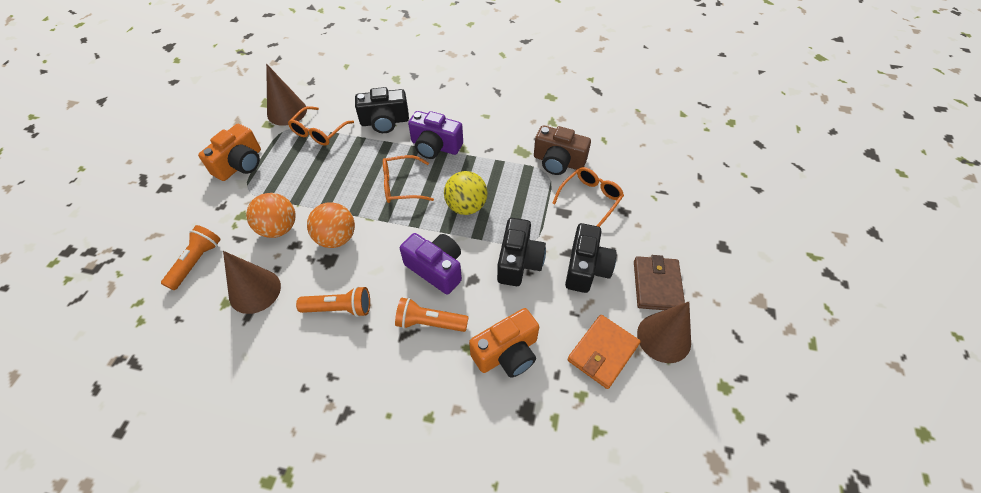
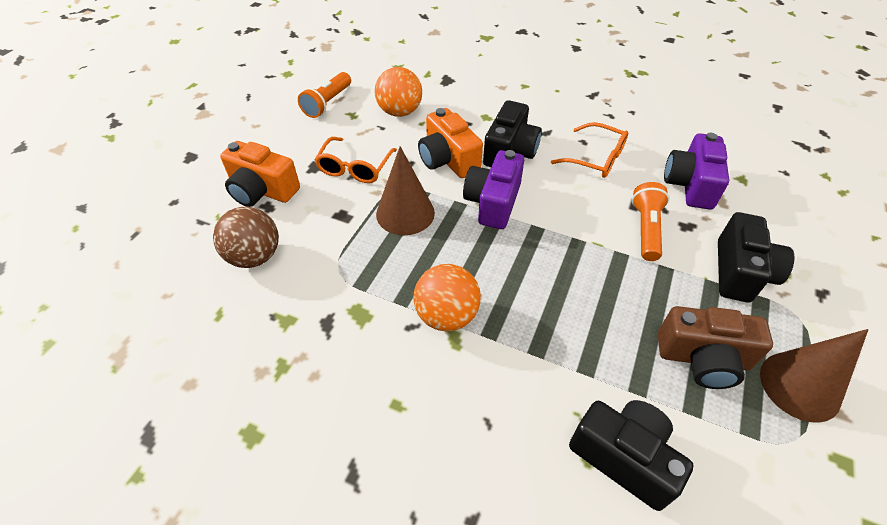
brown ball: none = 0 -> [213,207,279,268] = 1
brown cone: [223,251,281,314] [266,64,307,126] [637,302,691,363] = 3 -> [376,146,435,235] [760,329,869,423] = 2
brown wallet: [634,255,685,310] = 1 -> none = 0
orange flashlight: [161,225,221,290] [296,286,370,317] [395,298,468,332] = 3 -> [298,72,351,118] [632,182,669,261] = 2
orange glasses: [288,106,354,146] [383,155,434,203] [552,167,624,227] = 3 -> [314,137,397,183] [551,122,628,178] = 2
orange wallet: [567,315,641,389] = 1 -> none = 0
yellow ball: [444,171,488,215] = 1 -> none = 0

